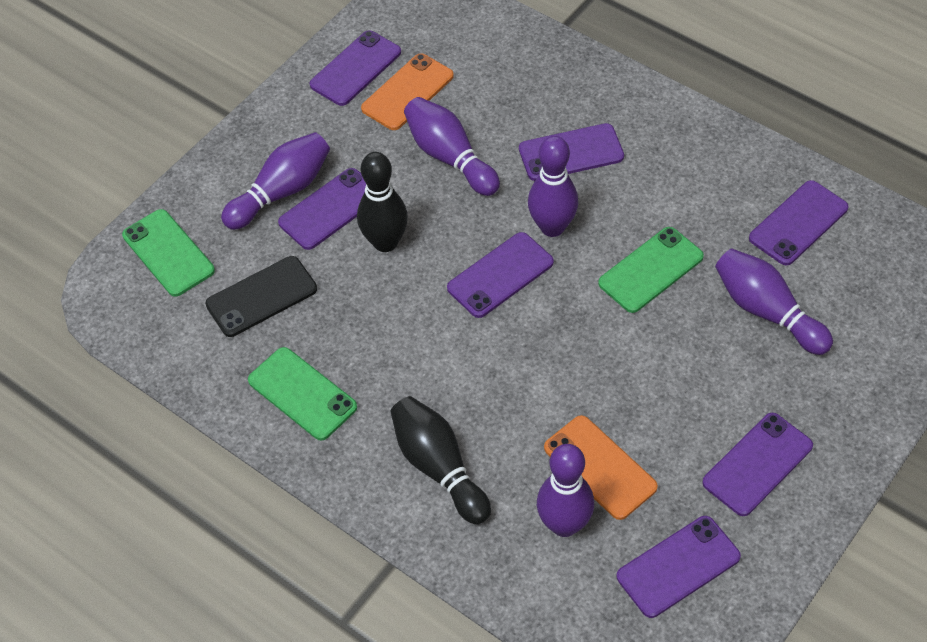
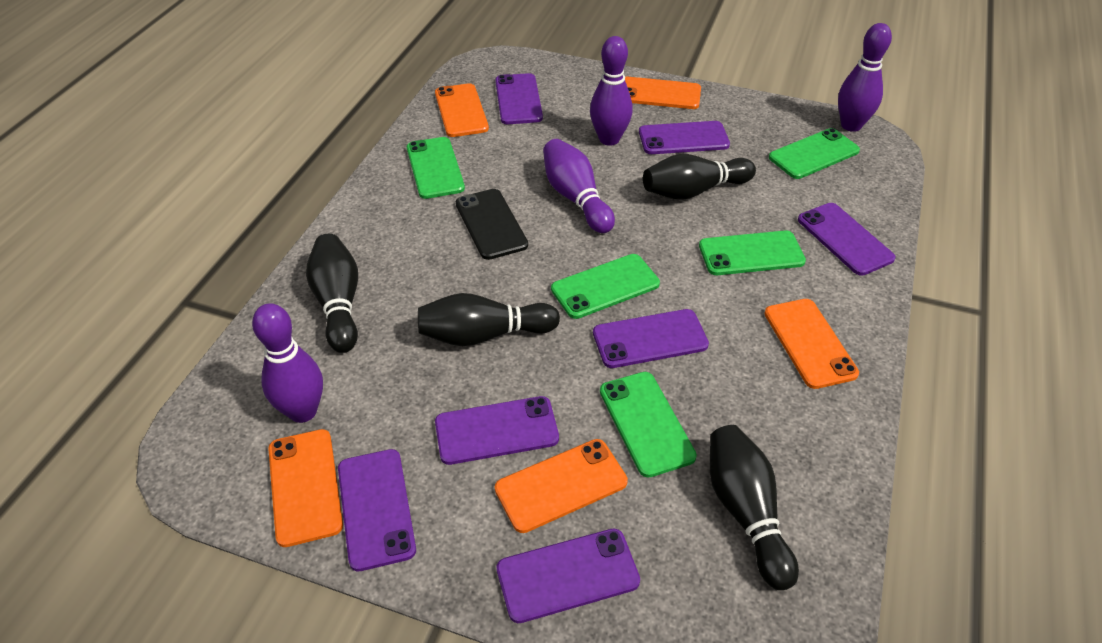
black bowling pin: [357,152,408,252] [390,396,491,524] = 2 -> [306,234,358,353] [418,293,560,346] [643,154,756,200] [710,425,799,590] = 4
green phone: [122,209,215,297] [248,347,357,441] [598,227,704,313] = 3 -> [407,137,465,199] [551,254,660,319] [600,372,697,478] [699,230,806,275] [769,128,860,179] = 5
orange phone: [361,53,454,130] [544,415,658,520] = 2 -> [268,429,343,547] [435,83,489,137] [495,439,628,533] [625,77,701,109] [764,299,859,389] = 5
purple bowling pin: [221,132,330,230] [404,97,500,196] [528,136,578,237] [537,444,594,537] [715,248,833,355] = 5 -> [252,303,323,423] [543,139,615,233] [590,36,633,146] [838,23,892,132] = 4

